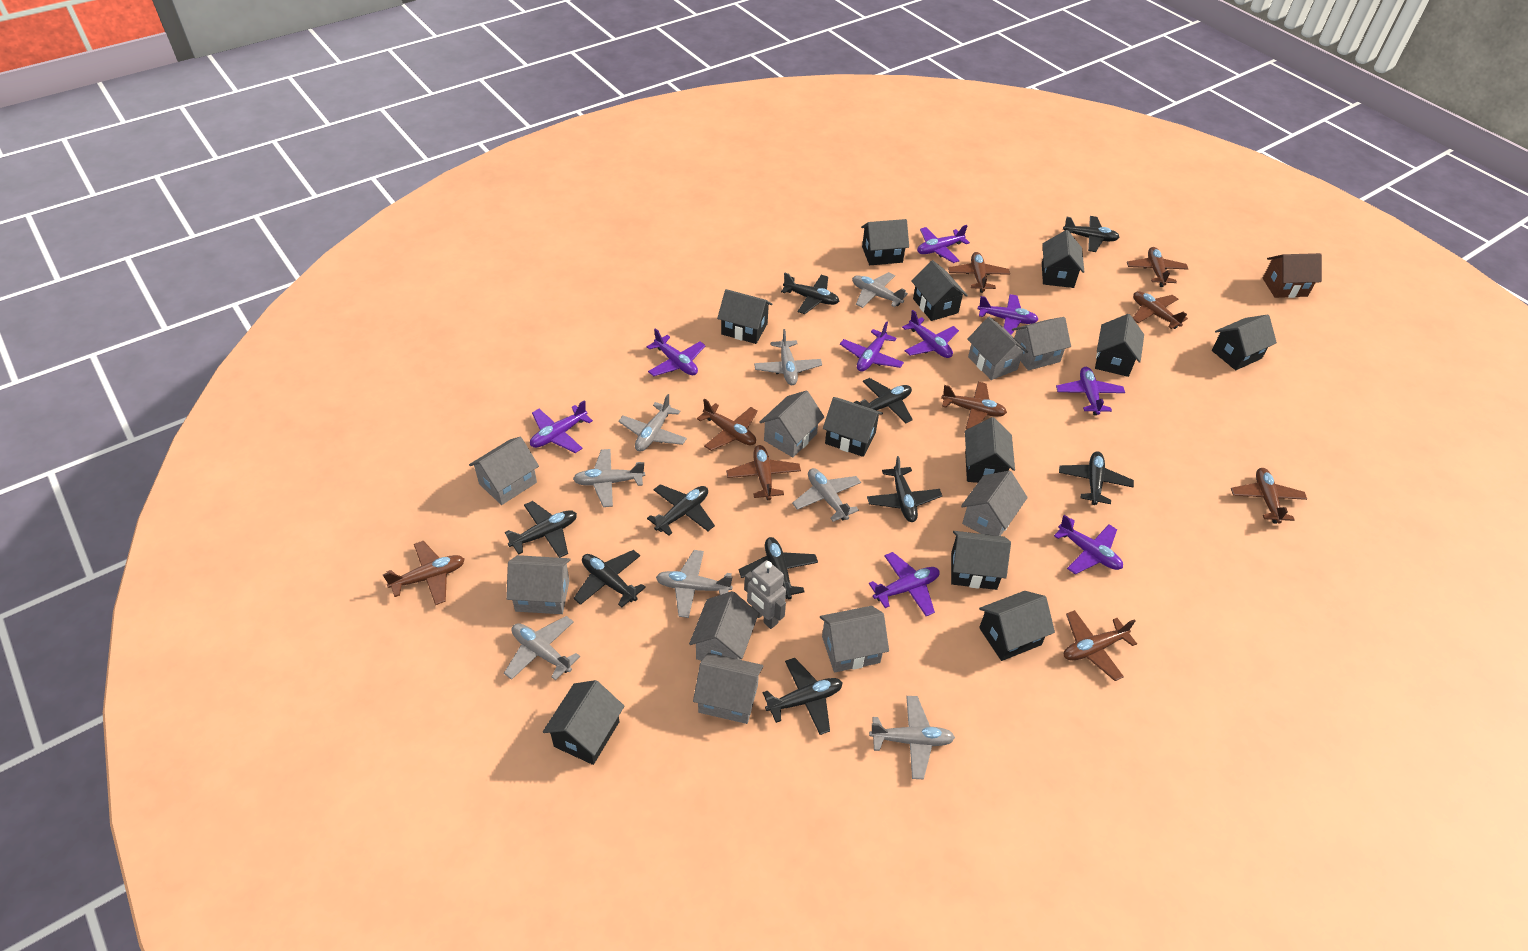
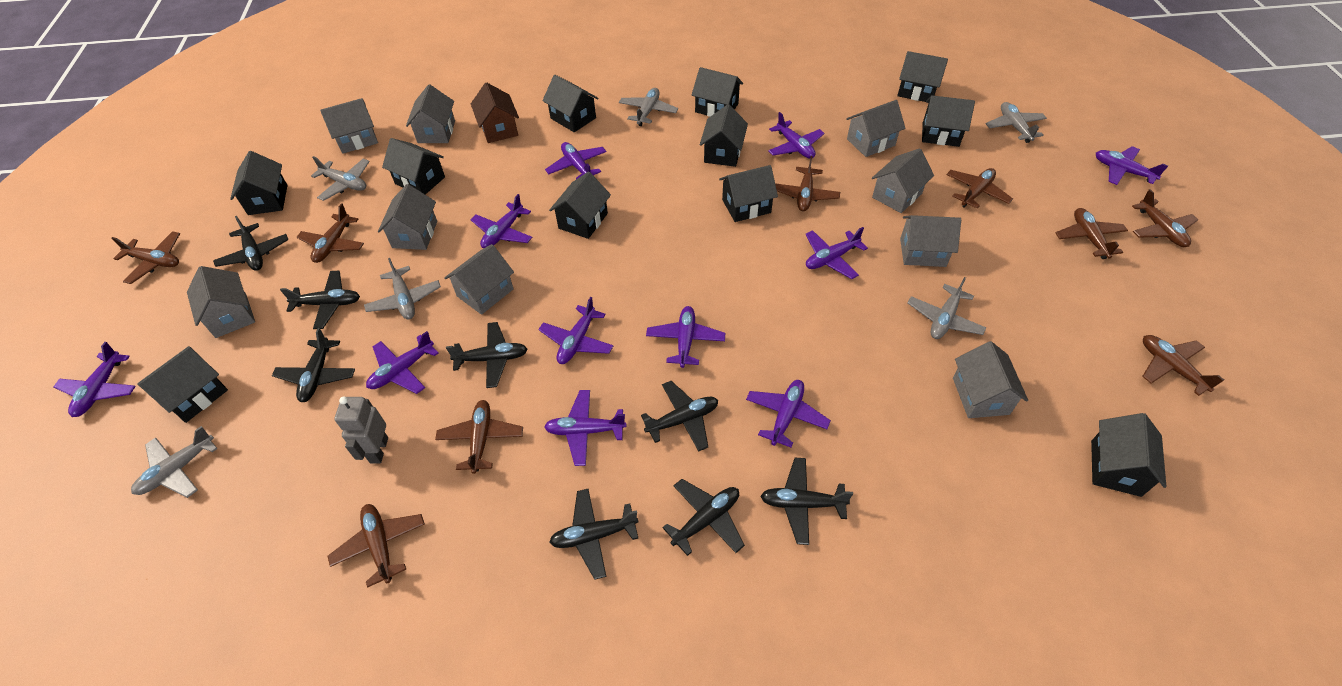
black plane: [505,501,577,558] [573,550,646,608] [647,484,715,536] [739,537,818,599] [763,658,843,735] [781,273,839,314] [853,378,913,424] [867,456,942,522] [1059,451,1134,505] [1063,216,1119,252] = 10 -> [213,216,288,271] [272,328,355,402] [280,271,360,329] [446,322,527,388] [550,489,638,580] [641,381,718,452] [662,479,745,556] [760,458,853,545] = 8
grey plane: [504,616,580,680] [573,449,645,507] [618,394,687,452] [656,550,733,618] [754,329,822,385] [792,468,861,522] [852,272,908,308] [869,696,955,779] = 8 -> [131,426,218,498] [311,156,370,201] [364,258,441,319] [619,88,678,126] [907,277,986,339] [986,102,1047,143] = 6
purple plane: [530,400,593,453] [647,328,706,376] [840,321,904,372] [869,552,940,616] [902,310,959,358] [917,225,970,263] [978,294,1039,335] [1054,515,1123,574] [1056,367,1125,415] = 9 -> [54,342,136,417] [366,331,439,394] [470,194,533,248] [539,297,613,364] [544,390,626,466] [545,142,606,179] [646,306,725,368] [746,380,831,448] [768,112,825,159] [805,227,868,279] [1096,146,1168,185] = 11

